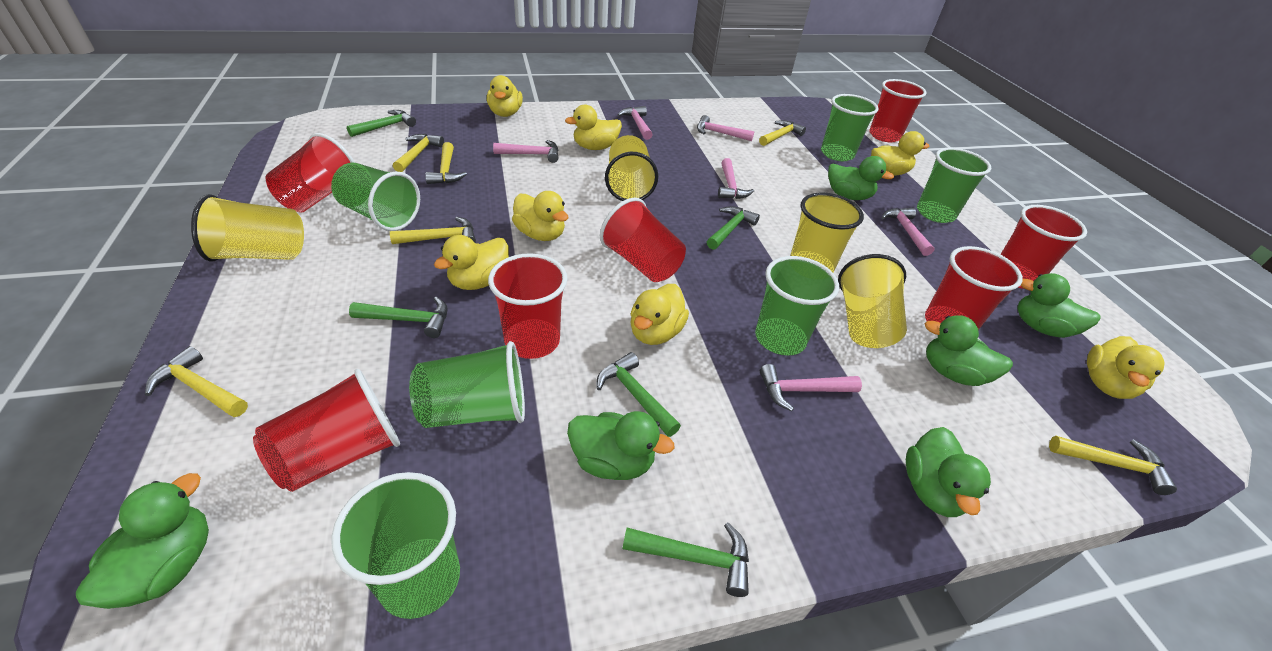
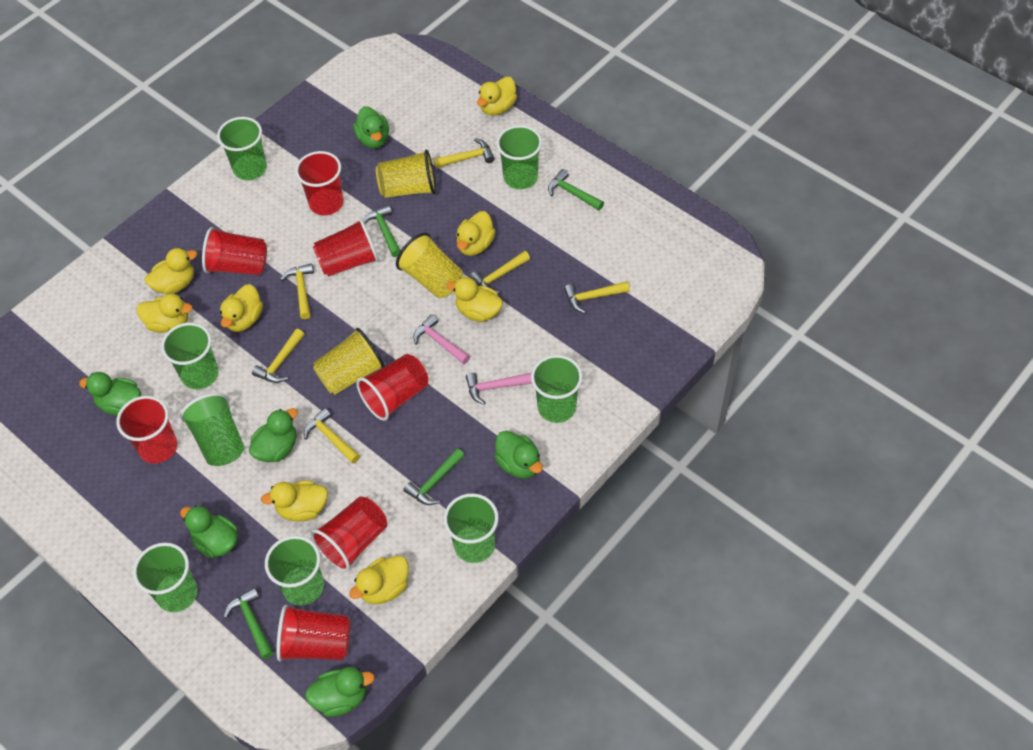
green cup: [331,163,420,231] [331,472,460,619] [409,341,525,428] [755,256,839,356] [821,94,879,161] [917,148,991,223] = 6 -> [133,542,198,612] [161,323,218,389] [180,393,245,466] [217,117,267,180] [265,535,324,606] [444,493,499,563] [496,125,542,189] [531,355,583,423] = 8
green hammer: [347,110,416,137] [349,297,448,338] [597,352,681,437] [622,522,749,597] [707,206,760,250] = 5 -> [224,588,274,659] [363,205,401,257] [403,448,465,505] [548,169,604,211] = 4
pink hammer: [493,140,558,163] [618,106,652,140] [697,115,754,141] [718,158,754,199] [760,364,862,411] [882,208,935,256] = 6 -> [413,314,470,365] [466,373,532,405] = 2
yellow cup: [191,194,304,261] [605,135,658,201] [790,192,864,273] [838,254,907,348] = 4 -> [313,328,385,395] [376,150,436,198] [396,233,463,298] = 3
yellow duck: [434,235,509,290] [487,75,523,117] [512,191,569,241] [565,104,622,150] [630,284,689,345] [871,131,930,176] [1087,336,1165,399] = 7 -> [137,294,193,333] [145,248,197,294] [220,284,263,332] [261,481,328,522] [349,556,409,604] [446,277,503,322] [456,211,496,256] [477,77,517,116] = 8

